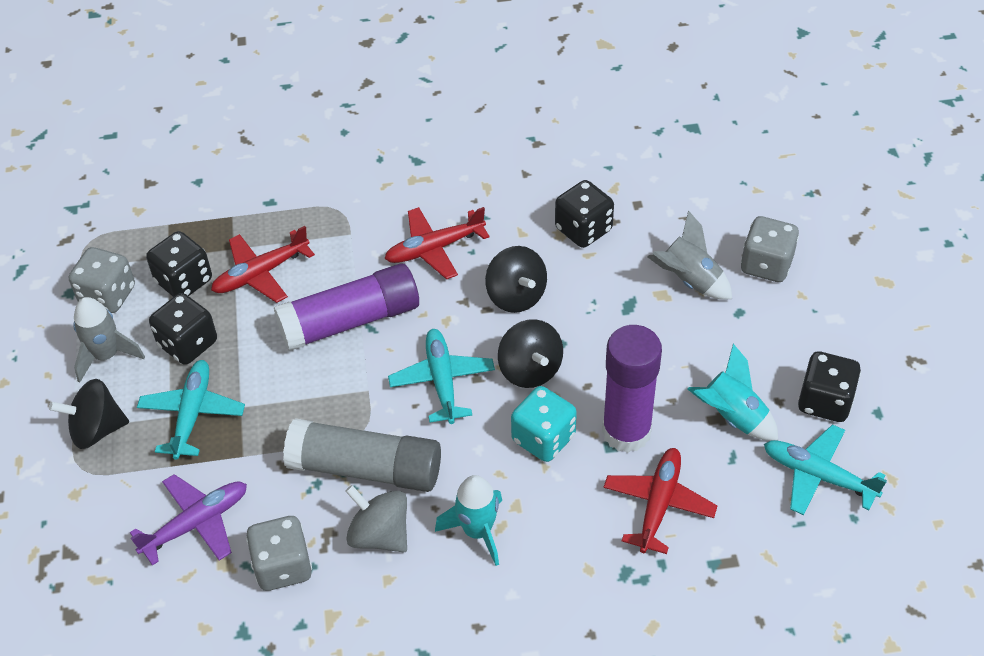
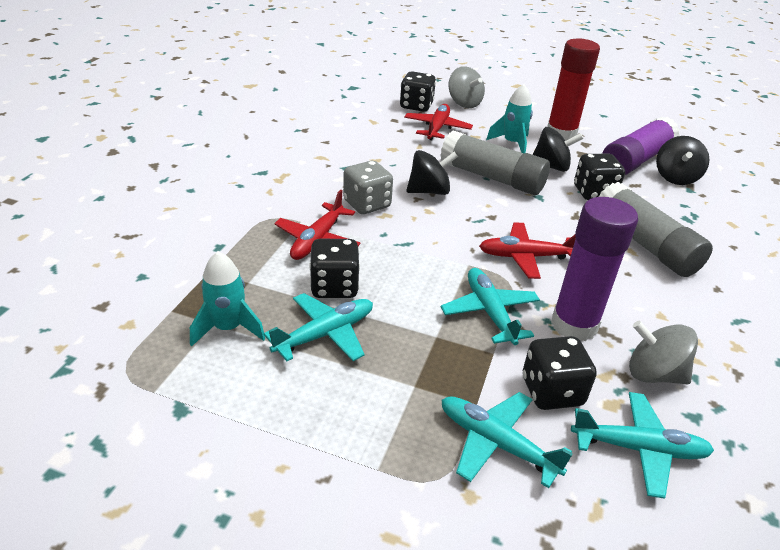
grey dice: [69,247,135,313] [246,516,312,591] [741,216,799,282] = 3 -> [343,161,393,214] = 1
grey glue stick: [283,418,441,492] = 1 -> [440,130,550,195] [599,182,713,277] = 2
grey rocket: [73,297,145,383] [648,211,732,300] = 2 -> none = 0
grey spinning top: [345,485,407,552] = 1 -> [449,66,485,108] [629,321,698,384] = 2
purple plane: [130,474,247,566] = 1 -> none = 0
red glue stick: none = 0 -> [547,38,600,141] = 1
turquoise dice: [511,386,577,462] = 1 -> none = 0
turquoise plane: [137,360,245,460] [388,329,495,424] [764,424,887,515] = 3 -> [264,293,373,361] [441,268,540,345] [441,392,573,488] [571,392,714,499] = 4

